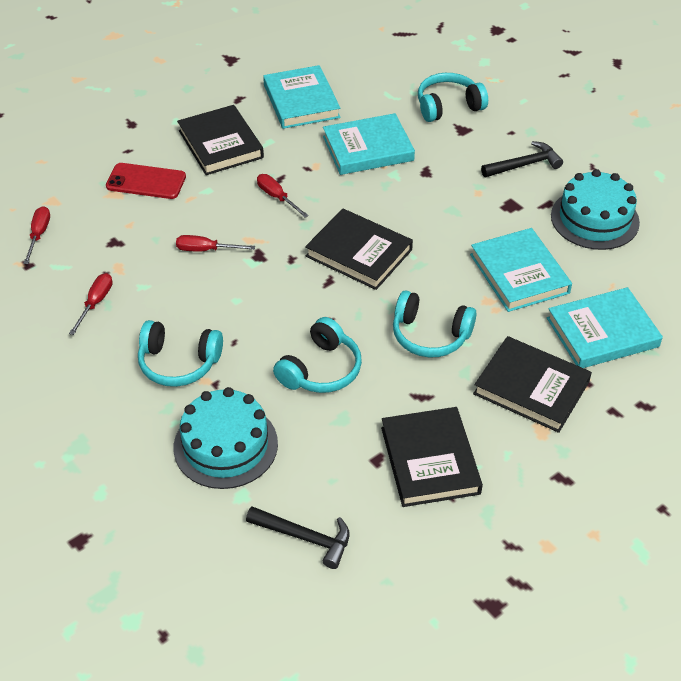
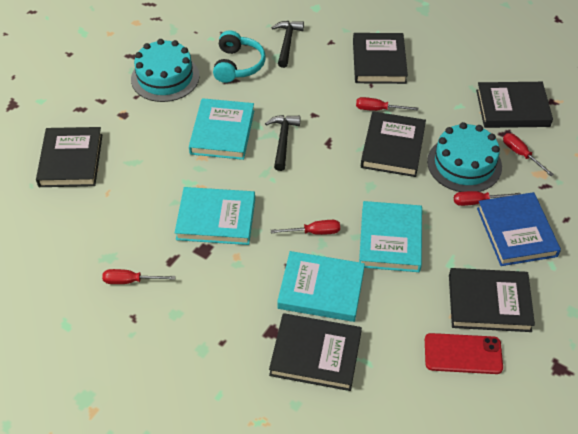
black book: [177,105,264,175] [305,209,413,290] [381,407,483,507] [473,336,592,433] = 4 -> [36,127,102,187] [269,313,362,391] [353,33,408,84] [361,111,426,177] [449,268,535,332] [476,82,553,128] = 6
blue book: none = 0 -> [477,192,561,266] = 1
red screwdriver: [23,206,50,264] [69,273,113,335] [176,235,255,251] [257,174,309,218] = 4 -> [102,269,176,284] [271,220,340,235] [356,97,418,111] [454,191,521,206] [503,133,554,176] = 5
turquoise headphones: [138,320,223,387] [273,317,362,393] [393,290,476,358] [418,73,488,122] = 4 -> [213,30,266,83] = 1

